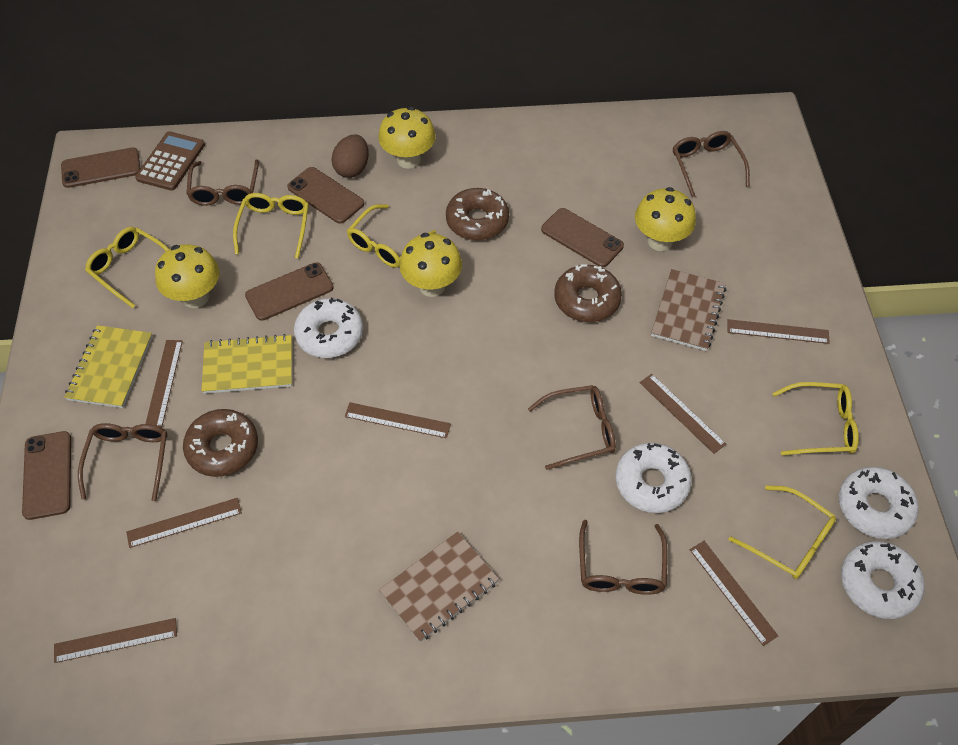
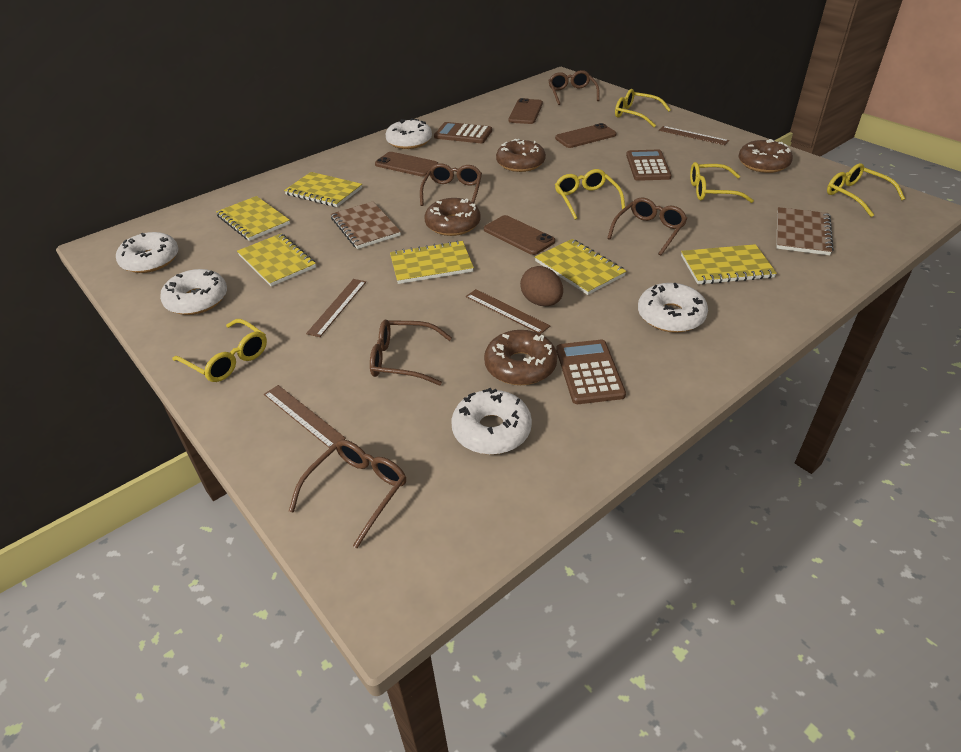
brown calculator: [135,131,205,191] = 1 -> [434,122,492,143] [556,340,626,404] [626,149,672,181] = 3
brown donut: [183,409,258,477] [446,188,509,240] [554,264,622,322] = 3 -> [424,198,481,236] [484,330,557,385] [496,139,546,172] [739,139,793,173] = 4
brown phone: [22,431,71,520] [61,147,140,188] [245,262,334,321] [287,167,364,224] [541,208,624,267] = 5 -> [375,152,438,177] [484,215,555,255] [508,98,543,124] [555,123,616,148] = 4
brown ruler: [54,618,177,663] [126,498,242,548] [145,340,183,428] [345,402,451,438] [640,374,726,454] [690,541,778,646] [728,319,830,344] = 7 -> [264,385,346,448] [306,279,366,337] [466,289,550,334] [659,126,729,145] = 4
white donut: [294,298,363,358] [616,443,692,513] [839,467,919,539] [841,541,925,619] = 4 -> [116,232,179,273] [160,269,227,315] [386,118,432,149] [451,388,532,455] [638,283,708,333] = 5
yellow mushroom: [155,244,220,308] [378,107,436,169] [399,233,462,297] [635,187,696,251] = 4 -> none = 0
yellow notebook: [65,325,153,408] [201,334,292,394] = 2 -> [216,196,290,241] [237,234,316,287] [284,172,362,207] [390,240,474,284] [535,239,626,295] [681,244,777,284] = 6

